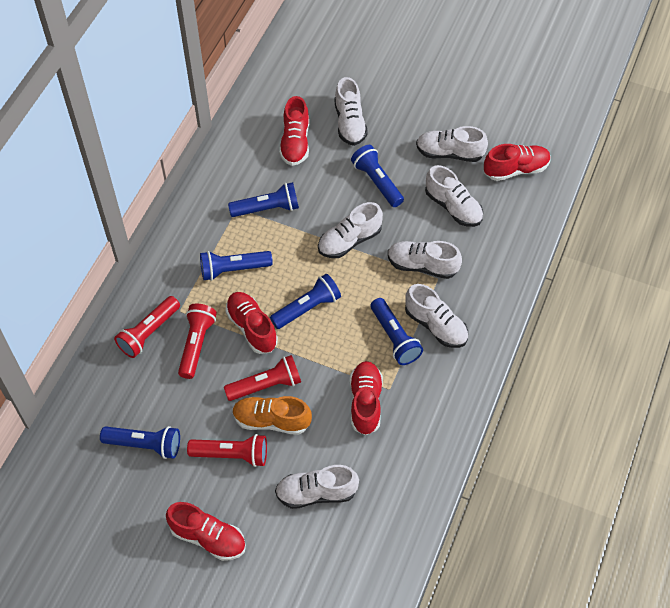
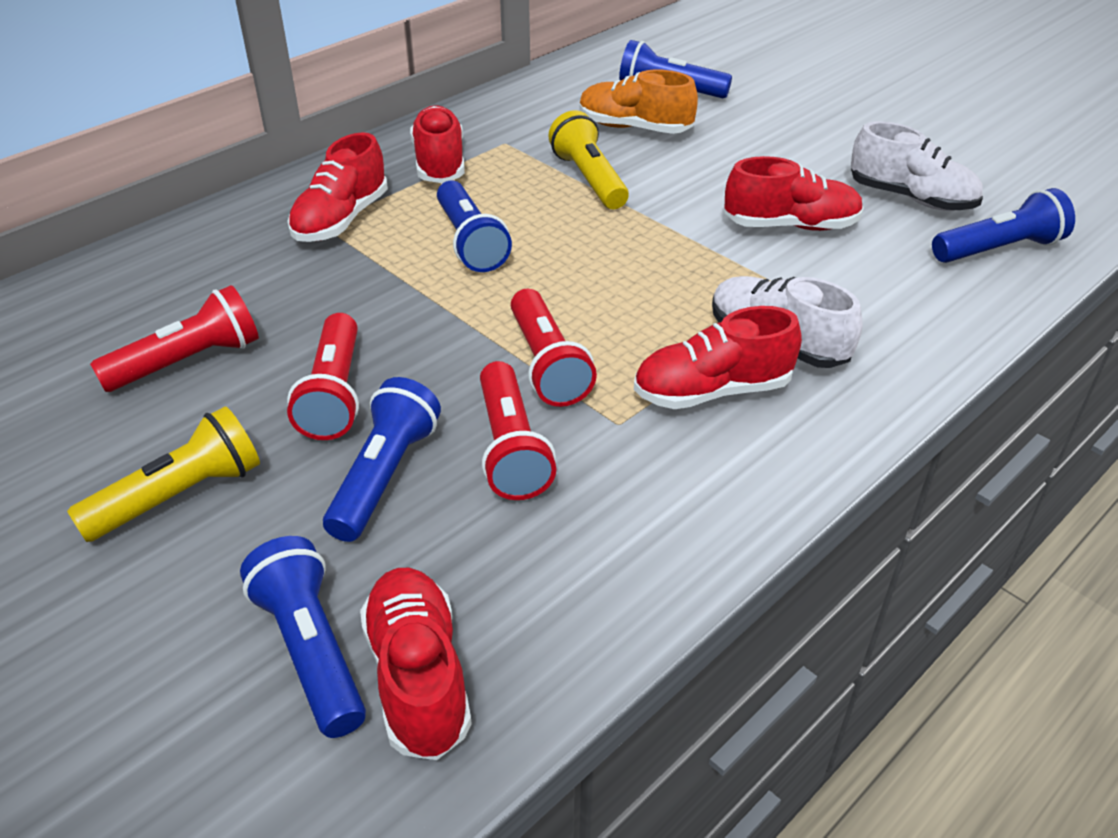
blue flashlight: [100,426,180,459] [200,251,273,281] [228,182,299,217] [270,274,341,329] [351,145,404,207] [370,298,423,365] = 6 -> [240,536,366,738] [323,377,441,542] [437,180,512,272] [619,40,732,98] [932,188,1075,263] = 5
white shoe: [275,465,359,509] [318,202,383,258] [334,77,368,146] [388,241,462,279] [405,284,468,348] [416,126,488,162] [425,165,483,227] = 7 -> [712,276,863,368] [851,121,983,211] = 2
yellow flashlight: none = 0 -> [67,406,260,542] [548,110,629,209] = 2

